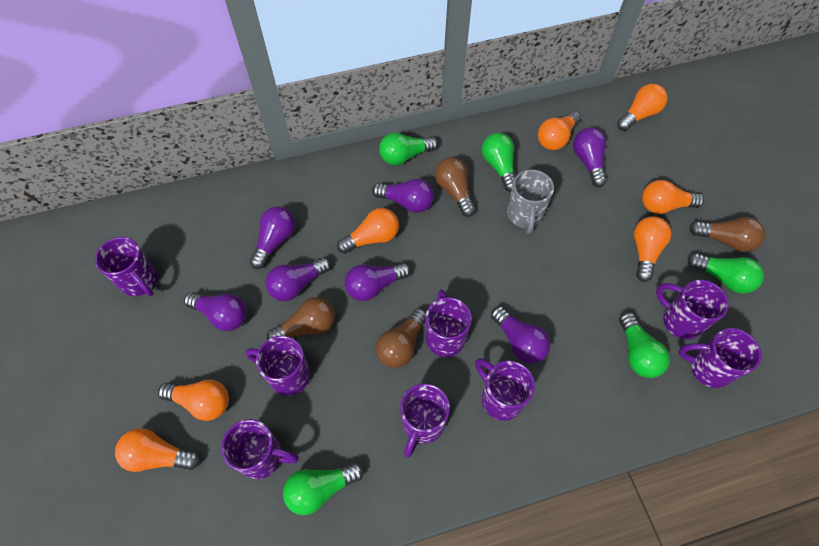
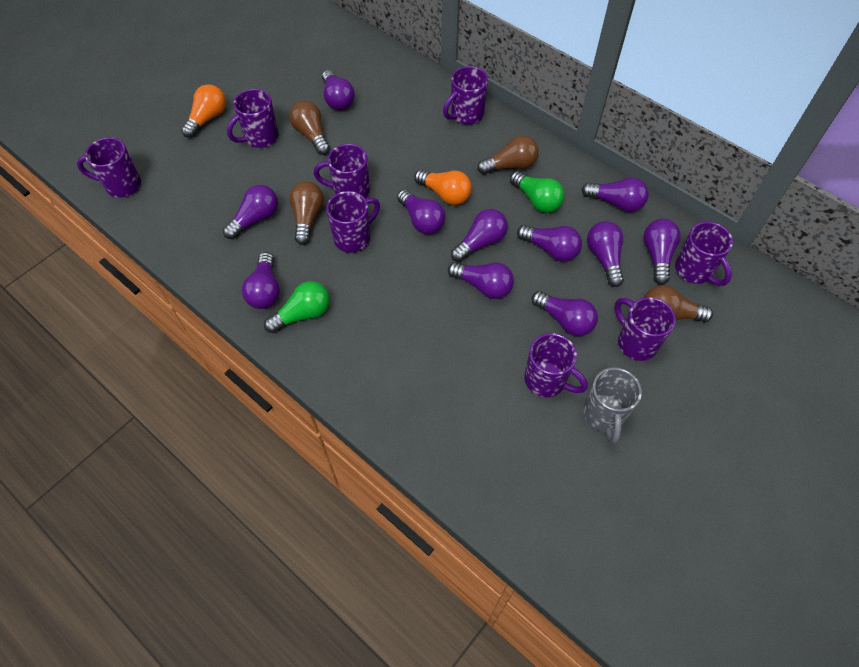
green light bulb: [283,463,364,515] [379,132,438,165] [482,133,516,192] [619,312,670,378] [688,253,764,294] = 5 -> [264,281,330,333] [510,171,564,213] = 2
orange light bulb: [115,428,200,472] [158,380,229,421] [337,208,399,254] [538,111,581,150] [617,84,668,131] [634,216,671,282] [642,180,704,214] = 7 -> [181,84,226,138] [414,169,472,205] = 2
purple light bulb: [184,292,247,331] [250,206,295,269] [265,257,331,301] [345,263,411,301] [372,179,434,213] [491,306,551,364] [573,127,607,187] = 7 -> [223,185,278,239] [242,252,280,309] [322,70,355,110] [397,189,445,234] [448,262,514,299] [451,209,508,262] [517,225,582,262] [531,291,598,337] [582,178,649,212] [587,221,624,287] [643,219,681,285] = 11

